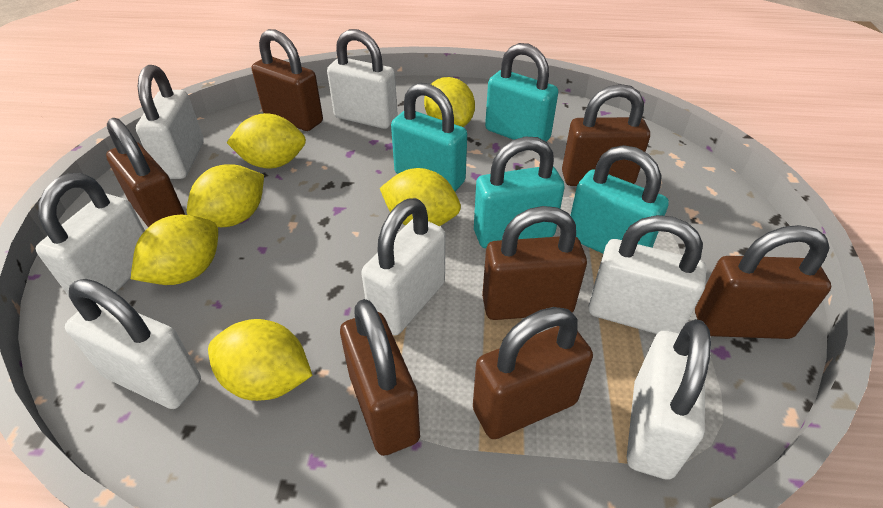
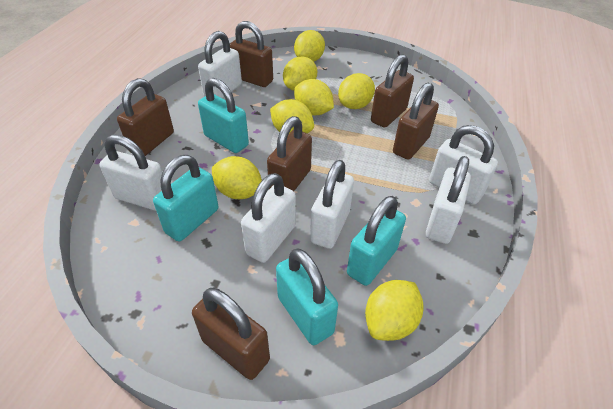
brown padlock: [106,118,185,227] [252,29,323,131] [340,299,420,456] [473,307,593,439] [482,206,587,320] [562,84,650,186] [695,225,831,339] = 7 -> [117,78,174,156] [192,288,270,380] [230,21,273,87] [267,116,312,191] [371,54,414,128] [393,82,439,160] = 6
white padlock: [36,173,145,296] [65,279,201,409] [136,65,204,179] [327,29,398,129] [361,198,445,335] [588,215,707,334] [627,319,711,480] = 7 -> [99,135,162,211] [198,31,242,98] [241,173,296,263] [310,160,354,249] [426,156,471,244] [429,125,498,204] = 6
yellow lemon: [131,215,218,285] [187,164,264,227] [208,319,312,401] [227,113,306,169] [380,168,461,226] [424,77,475,127] = 6 -> [212,156,262,199] [270,99,314,133] [283,56,317,91] [294,30,325,62] [294,79,334,115] [338,73,375,109] [365,280,424,341] = 7

